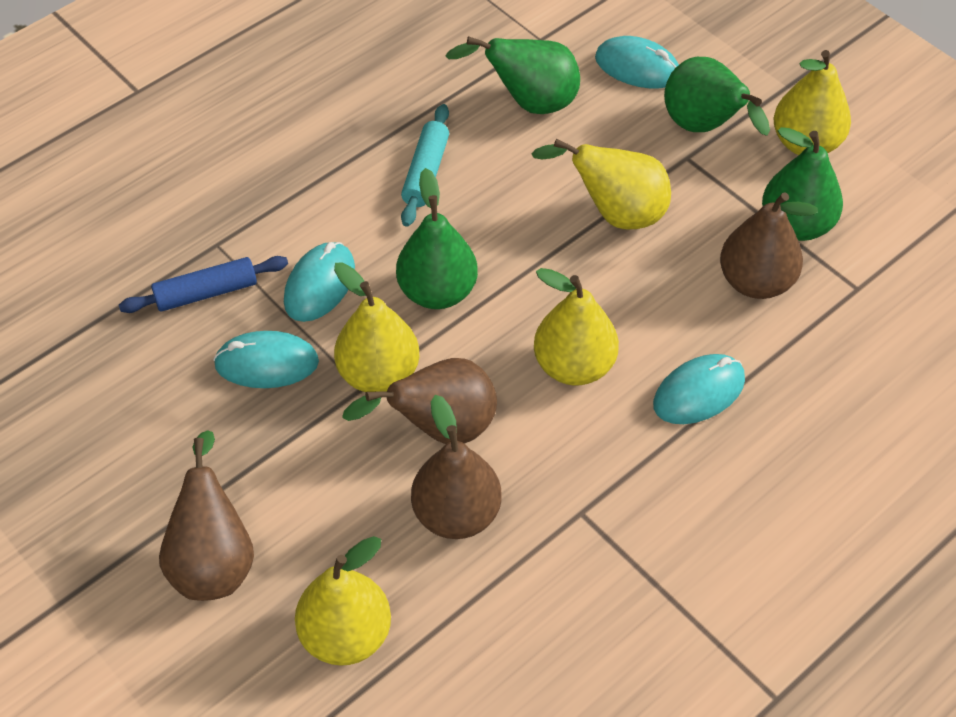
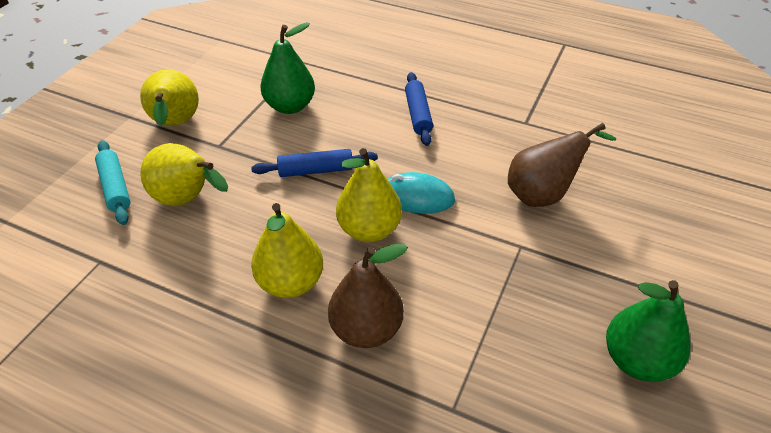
blue rolling pin: [119,256,288,313] = 1 -> [251,149,378,177] [405,72,433,146] = 2
brown pear: [159,430,254,601] [342,358,497,444] [411,395,502,539] [720,192,818,299] = 4 -> [328,244,408,348] [508,123,616,207] = 2
green pear: [396,168,478,309] [445,36,580,114] [664,57,770,136] [762,127,843,241] = 4 -> [260,22,315,114] [606,280,690,382] = 2
turquoise mouse: [213,331,319,388] [284,242,355,322] [595,36,679,88] [653,354,745,424] = 4 -> [388,172,455,214] = 1
yellow pear: [295,536,391,666] [334,262,419,392] [531,139,671,229] [534,268,619,385] [774,50,851,155] = 5 -> [140,70,199,126] [140,143,228,206] [251,203,323,298] [336,148,402,242] = 4

